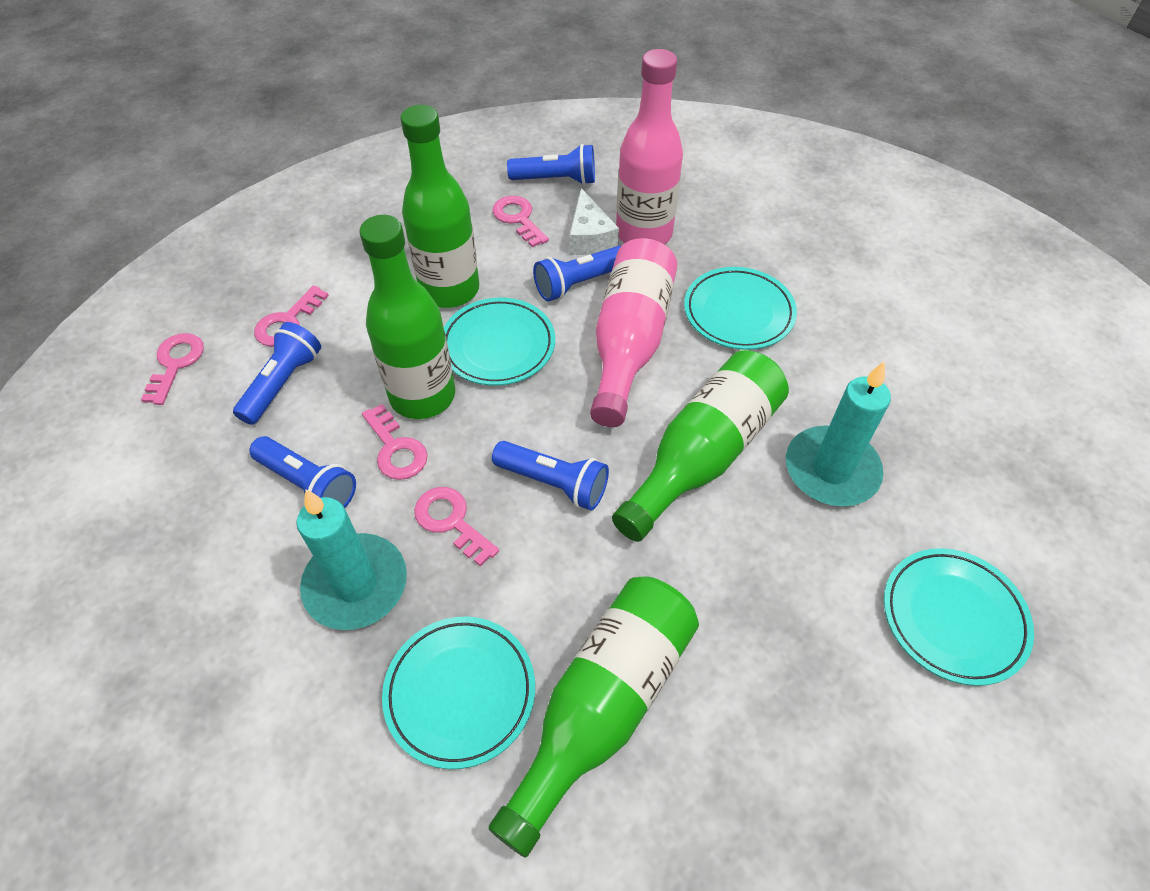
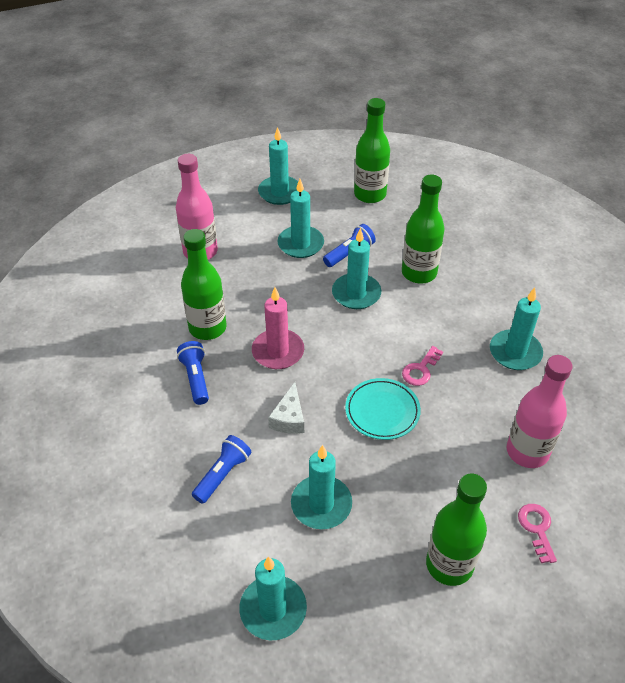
blue flashlight: [233,322,321,425] [249,436,356,508] [492,441,609,510] [507,144,595,185] [533,245,621,301] = 5 -> [177,341,209,405] [192,435,252,504] [323,224,376,267] = 3
pink candle: none = 0 -> [252,287,304,369] = 1
pink key: [141,333,204,405] [254,285,329,347] [362,404,428,480] [414,487,499,566] [492,196,549,247] = 5 -> [402,346,443,386] [518,504,557,563] = 2
turquoise candle: [297,489,407,630] [786,361,891,506] = 2 -> [239,556,307,640] [258,127,298,205] [278,179,324,258] [291,445,352,529] [332,228,381,309] [490,288,543,370] = 6
turquoise plate: [382,617,535,769] [444,298,555,386] [684,267,797,350] [884,548,1034,686] = 4 -> [345,378,421,440] = 1

